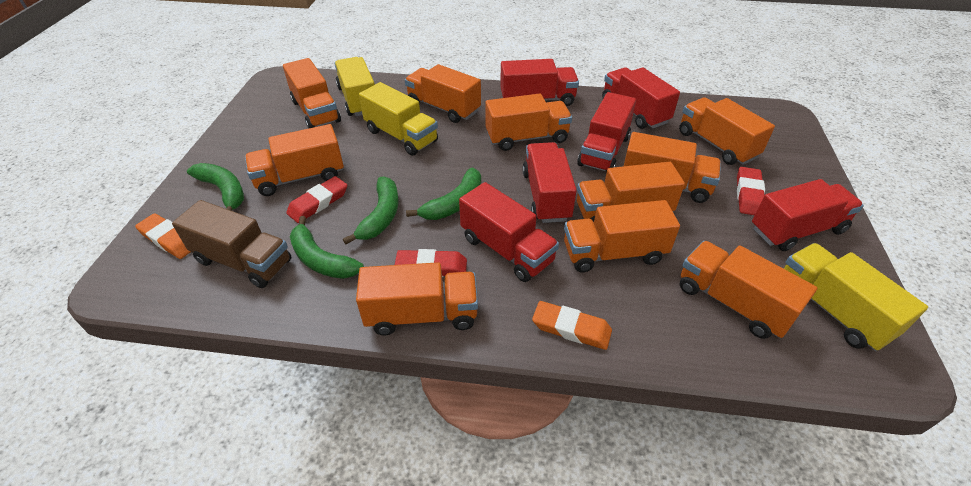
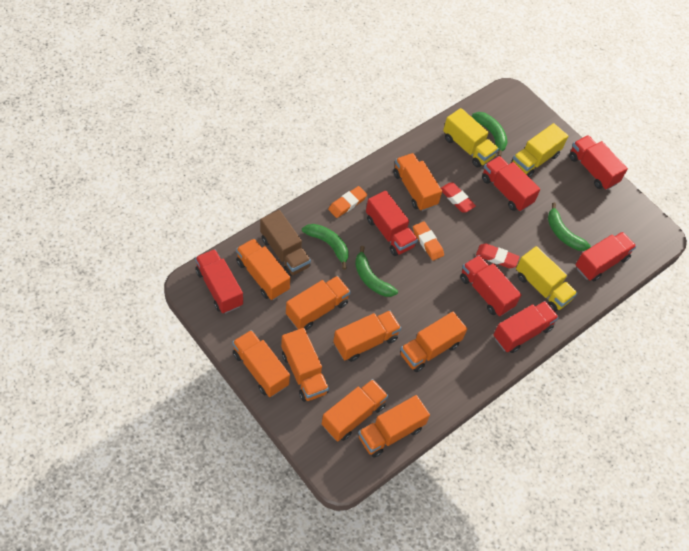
orange truck: [245,124,344,196] [283,58,341,128] [356,262,478,336] [405,64,481,123] [486,94,572,151] [564,200,680,272] [577,162,685,222] [624,132,721,203] [679,97,775,165] [679,241,817,339] = 10 -> [232,330,290,397] [236,238,291,300] [281,328,329,402] [286,276,351,330] [322,379,388,442] [333,310,401,362] [358,395,430,458] [393,153,442,211] [400,312,467,372] = 9
red eraser: [286,176,347,223] [395,249,467,277] [737,167,765,215] = 3 -> [441,182,476,213] [476,243,519,268] = 2
red truck: [459,182,559,282] [500,59,579,106] [522,142,577,223] [577,92,636,172] [602,67,680,129] [752,179,864,251] = 6 -> [195,249,243,314] [366,191,418,256] [460,255,521,316] [482,156,540,212] [493,301,559,353] [569,135,628,190] [576,232,636,281] = 7

